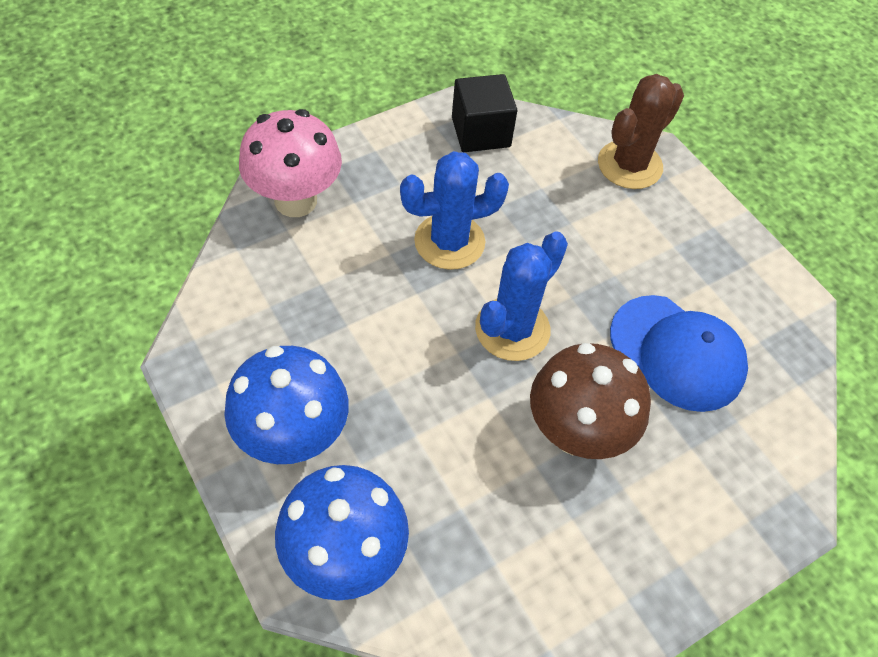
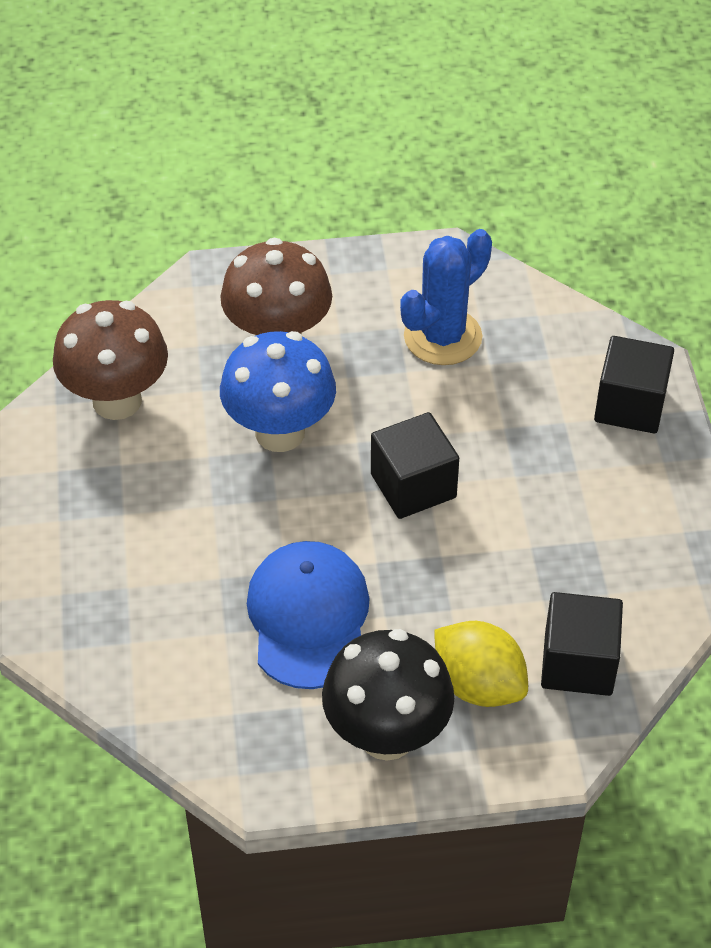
black cube: [452,74,517,152] = 1 -> [371,412,459,519] [541,592,623,696] [594,336,674,434] = 3
black mushroom: none = 0 -> [322,629,455,761] = 1
blue cactus: [400,151,509,270] [475,231,568,361] = 2 -> [400,229,492,365] = 1
blue mushroom: [224,346,349,464] [275,465,409,601] = 2 -> [220,331,336,452] = 1
brown cactus: [598,74,684,189] = 1 -> none = 0
brown mushroom: [530,343,651,459] = 1 -> [53,300,168,420] [220,238,332,336] = 2
pink mushroom: [239,109,342,217] = 1 -> none = 0
yellow lemon: none = 0 -> [434,621,528,707] = 1

